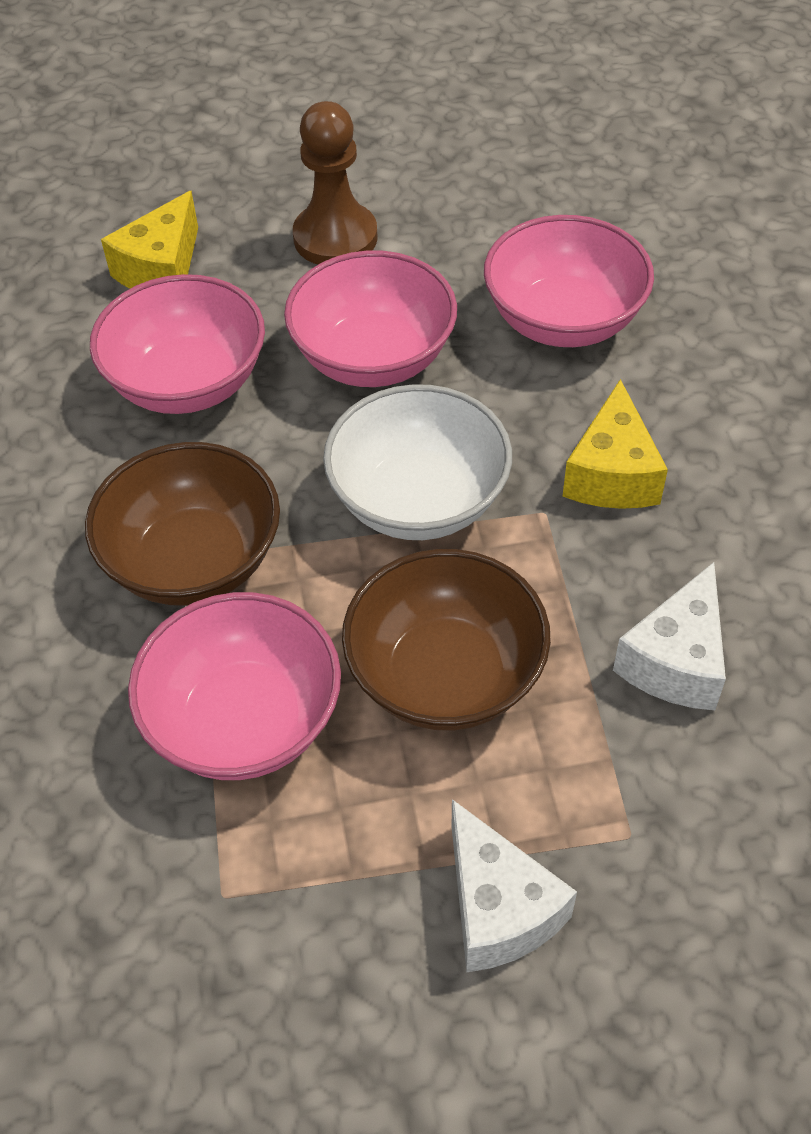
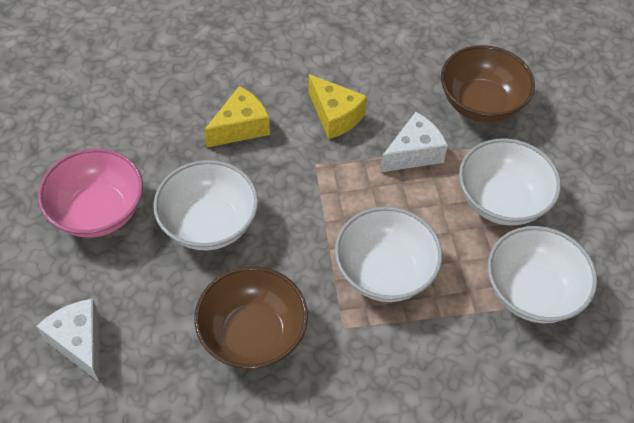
brown pawn: [293,101,378,264] = 1 -> none = 0
pink bowl: [90,274,265,414] [128,592,341,780] [284,250,457,387] [484,215,654,347] = 4 -> [38,148,143,238] = 1
white bowl: [323,384,512,540] = 1 -> [153,160,258,250] [335,207,442,302] [459,139,561,225] [488,226,597,323] = 4

